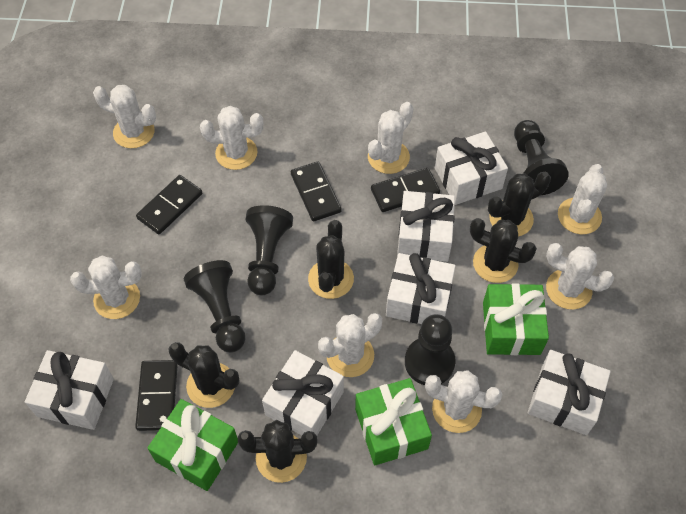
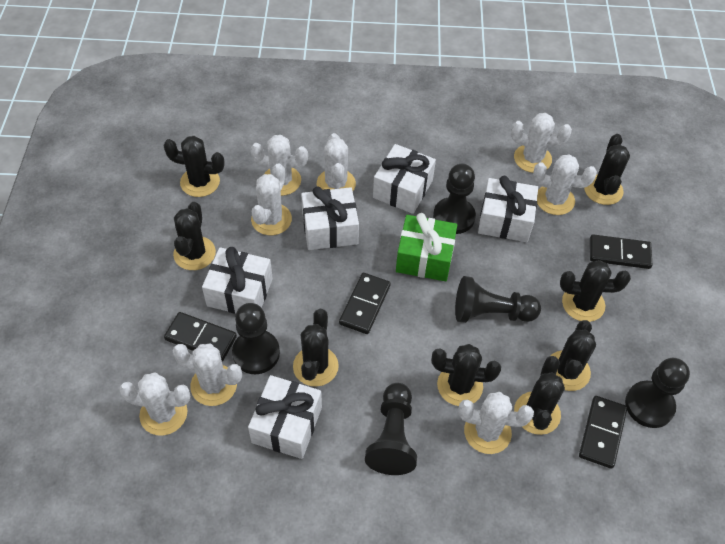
black cactus: [169,342,239,408] [238,420,317,483] [308,220,354,299] [470,218,537,283] [488,172,551,236] = 5 -> [163,136,225,197] [173,202,216,270] [293,309,339,387] [432,344,501,406] [514,356,565,435] [551,320,596,391] [560,260,631,322] [584,134,630,205] = 8
black pawn: [184,260,245,353] [245,205,293,295] [405,314,456,385] [514,120,569,195] = 4 -> [232,303,280,374] [365,383,417,475] [433,164,476,234] [455,276,541,323] [625,358,690,428] = 5
green gift: [147,399,238,491] [355,378,432,465] [483,283,549,355] = 3 -> [396,213,457,281] = 1
white gift: [25,350,114,430] [262,350,344,436] [386,253,456,324] [397,191,455,262] [435,131,508,205] [528,350,611,435] = 6 -> [202,247,273,314] [248,375,322,459] [301,186,359,250] [373,144,436,214] [478,176,538,242] = 5

